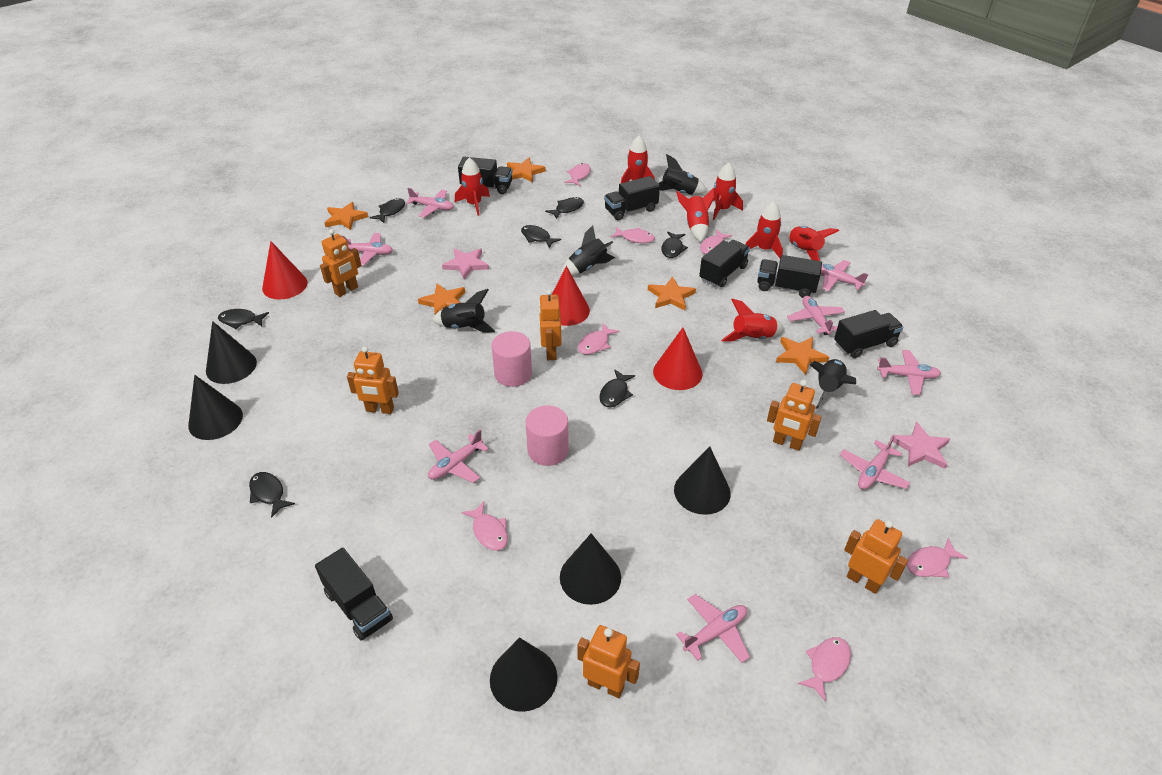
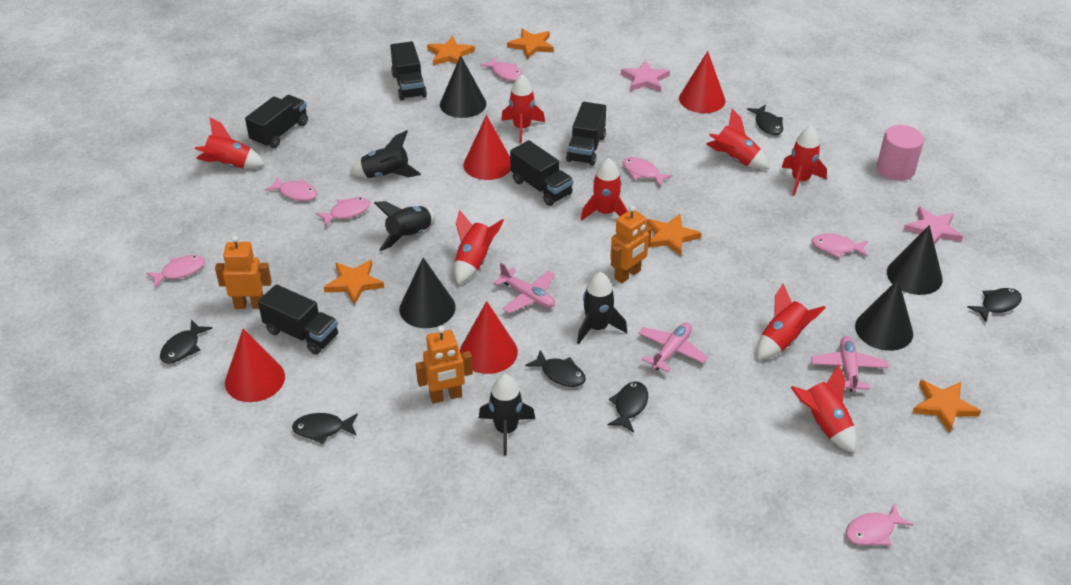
black cone: [188,375,243,440] [206,321,257,384] [490,637,557,712] [560,533,621,605] [674,446,731,515] = 5 -> [399,257,456,328] [440,55,486,118] [855,279,913,351] [887,225,943,295] = 4
black fish: [218,309,269,329] [249,472,295,518] [370,198,405,223] [521,225,561,248] [545,197,584,219] [599,369,635,407] [661,231,688,258] = 7 -> [160,320,212,364] [292,413,358,444] [525,350,586,387] [608,381,648,432] [747,105,783,135] [967,288,1022,322] = 6
black truck: [315,548,393,641] [458,157,513,194] [604,176,660,220] [699,240,750,287] [757,255,822,298] [834,310,904,358] = 6 -> [245,95,308,148] [258,284,338,354] [390,41,427,101] [510,140,573,206] [566,102,606,166] = 5
orange robot: [320,229,362,297] [347,346,399,414] [539,289,562,360] [577,625,640,698] [767,380,822,451] [844,519,908,594] = 6 -> [215,235,272,309] [416,326,473,404] [610,205,652,283] = 3
pink cylinder: [491,331,532,387] [526,405,569,466] = 2 -> [877,125,924,181] = 1
pink plane: [340,233,393,266] [406,188,454,218] [428,430,489,483] [676,594,750,663] [787,296,845,335] [821,260,868,291] [840,435,910,489] [877,350,941,395] = 8 -> [494,263,555,314] [638,322,708,372] [811,336,889,392] = 3
red cone: [262,241,308,299] [552,266,590,326] [653,328,703,390] = 3 -> [225,329,285,402] [460,301,518,374] [463,115,511,180] [679,51,726,113] = 4
red rocket: [455,157,490,216] [621,136,655,183] [677,187,715,242] [713,163,743,220] [721,299,784,342] [745,201,783,258] [787,226,839,261] = 7 -> [195,117,265,169] [454,210,504,284] [501,75,545,143] [581,158,628,220] [706,109,769,170] [757,283,826,360] [782,126,827,196] [791,364,857,453] = 8

